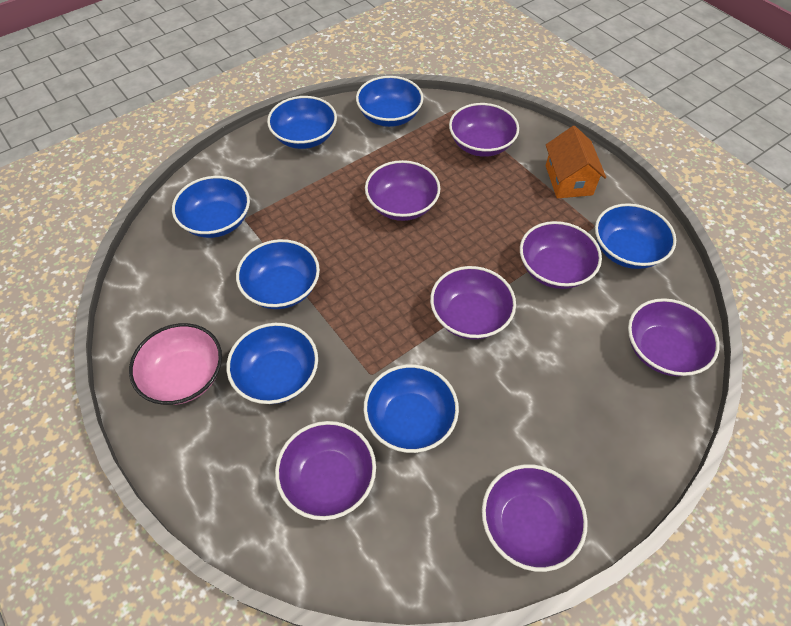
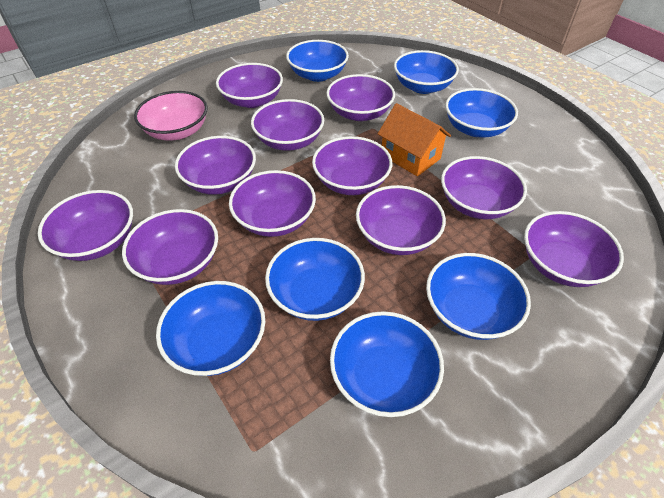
purple bowl: [275,421,376,520] [365,160,440,221] [430,266,516,340] [449,103,519,157] [482,464,588,572] [520,221,602,289] [628,298,720,376] = 7 -> [38,190,133,261] [122,209,218,285] [175,136,256,195] [216,63,283,108] [229,170,316,237] [251,99,324,151] [312,136,392,195] [327,74,395,121] [356,185,446,255] [441,156,527,219] [524,211,624,287] = 11

